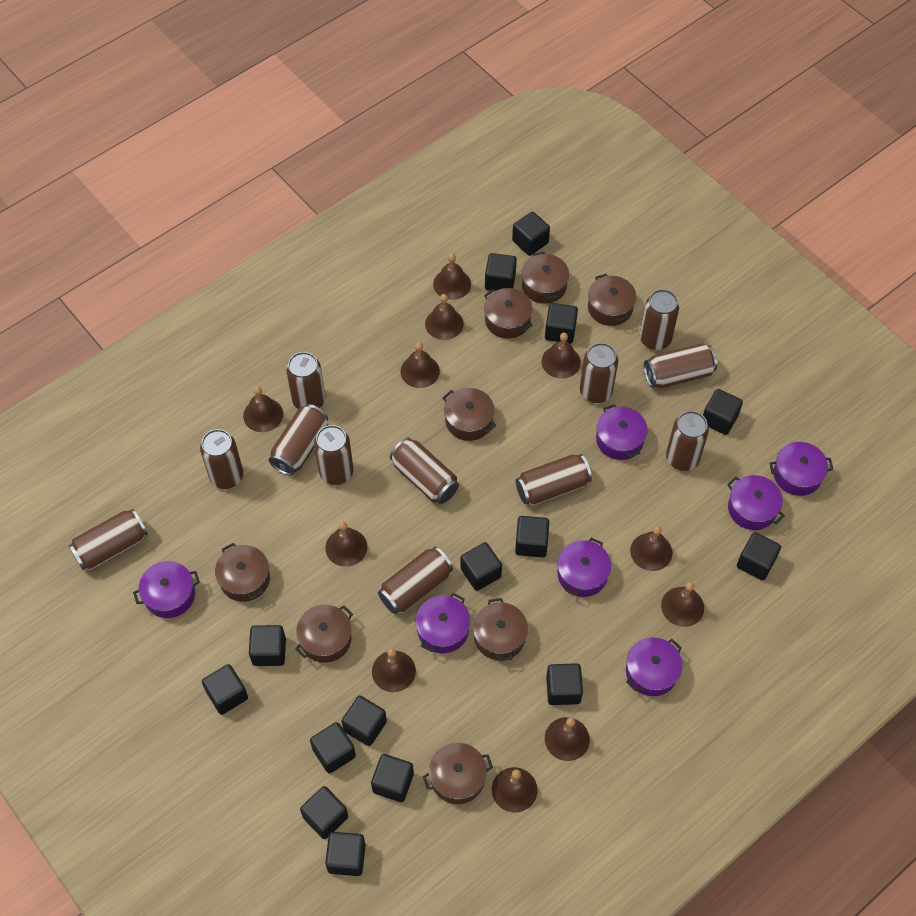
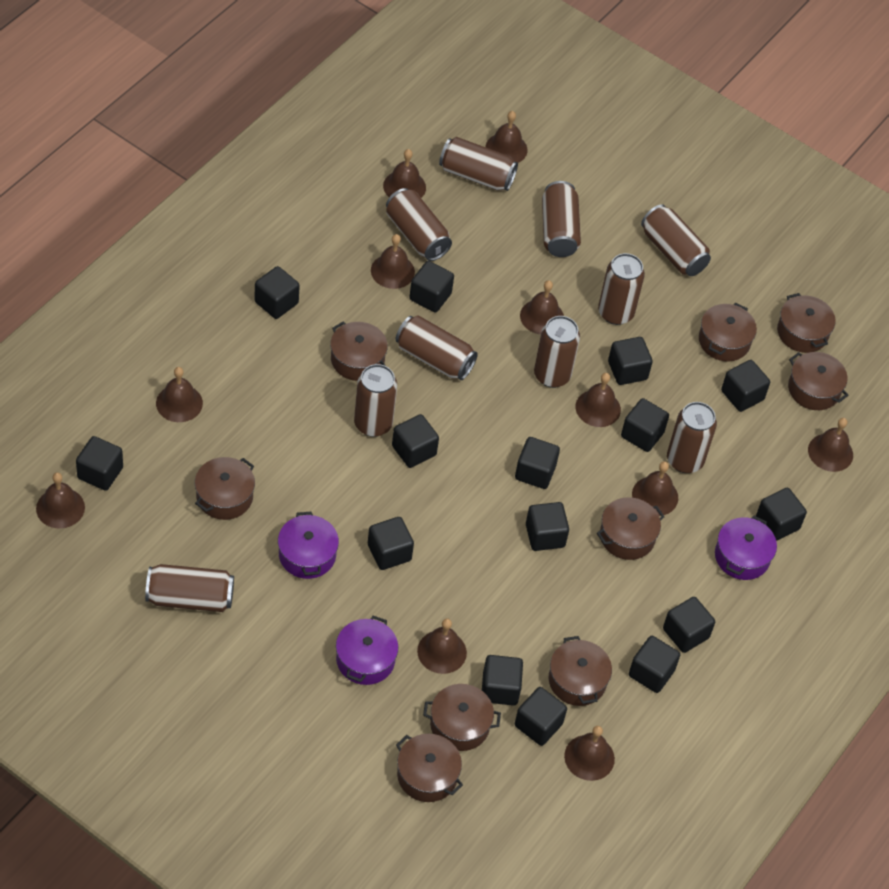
brown can: [69,509,148,570] [200,429,243,489] [269,404,328,476] [286,352,325,409] [314,425,353,485] [378,547,453,614] [390,437,459,504] [516,454,592,506] [580,343,618,403] [640,289,679,350] [644,343,718,388] [666,411,709,471] = 12 -> [145,564,234,612] [354,364,397,437] [386,188,452,261] [395,315,478,380] [439,137,518,191] [534,316,580,388] [542,181,581,257] [598,253,645,325] [641,204,711,276] [667,402,717,473] = 10
brown pot: [215,543,270,602] [295,605,353,663] [423,743,493,804] [443,388,496,441] [473,598,528,661] [484,288,533,339] [521,252,569,304] [588,274,637,326] = 8 -> [195,457,255,520] [330,322,388,381] [396,734,463,802] [423,684,501,751] [549,636,612,706] [597,497,665,560] [699,303,757,361] [777,293,835,353] [788,352,848,410] = 9
purple pot: [133,561,200,618] [416,593,470,653] [557,538,611,597] [596,404,648,460] [626,637,683,696] [727,475,785,530] [769,442,833,496] = 7 -> [278,512,339,579] [336,616,398,685] [715,516,777,580] = 3

